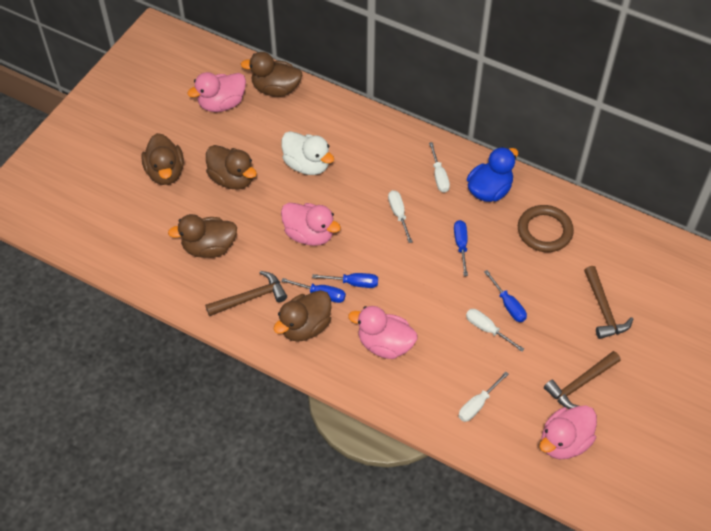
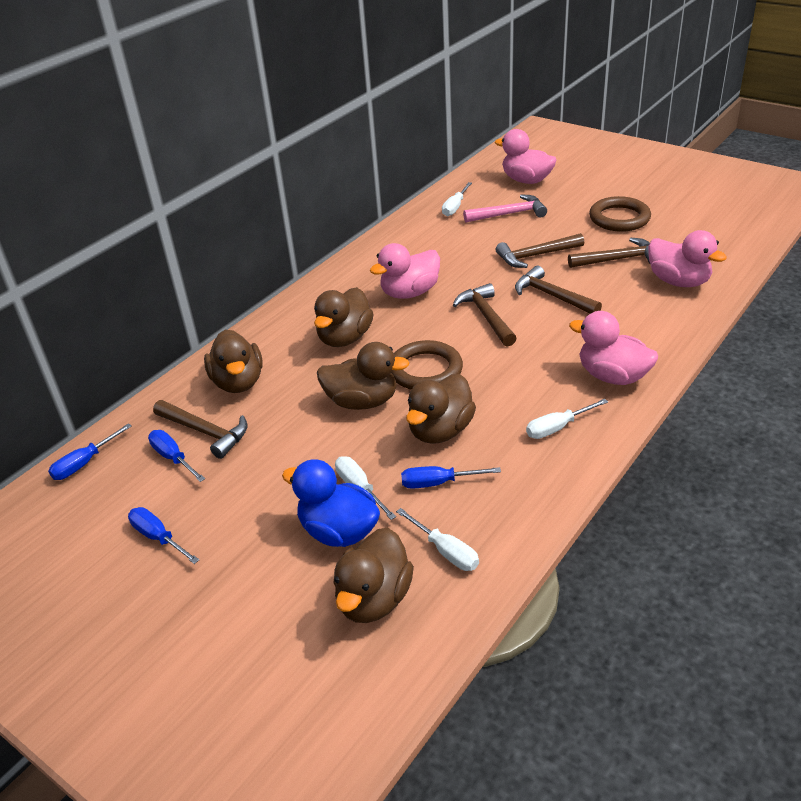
brown hammer: [205,271,287,316] [544,351,621,409] [584,266,633,339] = 3 -> [153,400,247,459] [453,283,517,347] [496,233,584,268] [515,266,602,314] [568,238,650,268] = 5
brown ring: [518,205,574,252] = 1 -> [392,340,463,390] [589,196,651,232] = 2
pink hammer: none = 0 -> [463,195,547,222] = 1
white duck: [282,131,334,175] = 1 -> none = 0

